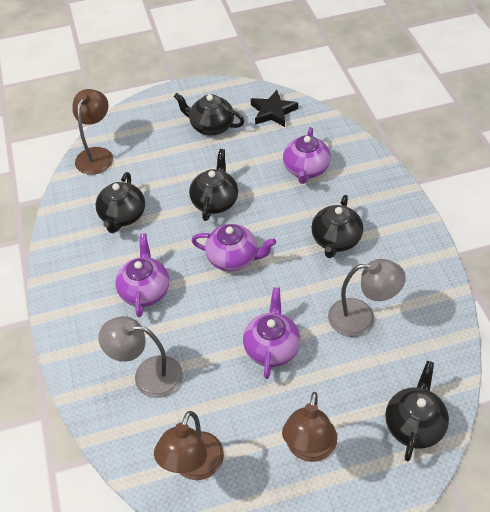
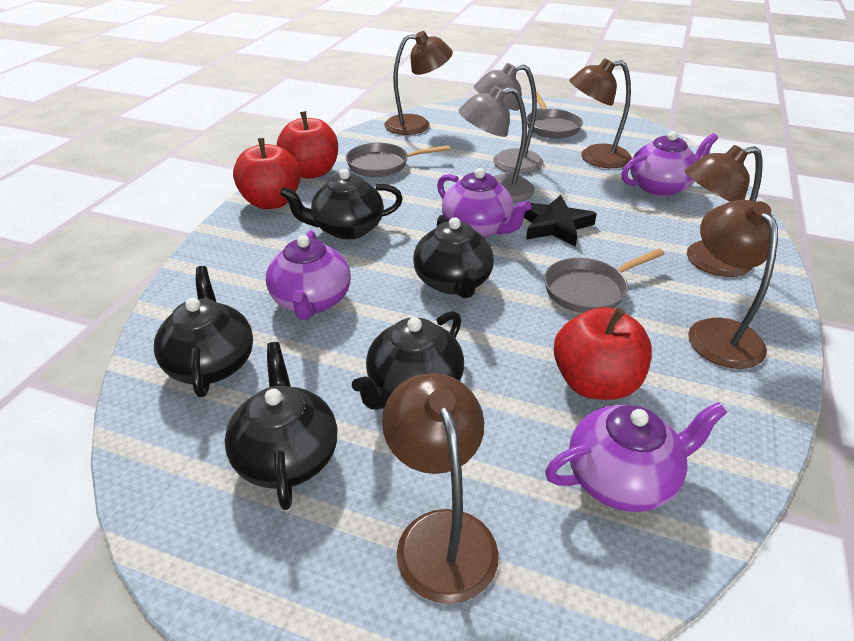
brown lamp: [72,89,113,175] [154,411,224,480] [282,392,337,462] = 3 -> [382,373,499,604] [384,31,453,135] [569,58,632,168] [685,145,763,277] [688,200,778,369] = 5
grey pan: none = 0 -> [346,143,450,177] [526,91,583,138] [544,248,664,313] = 3
red apple: none = 0 -> [233,138,301,209] [277,111,338,179] [554,307,652,400] = 3

